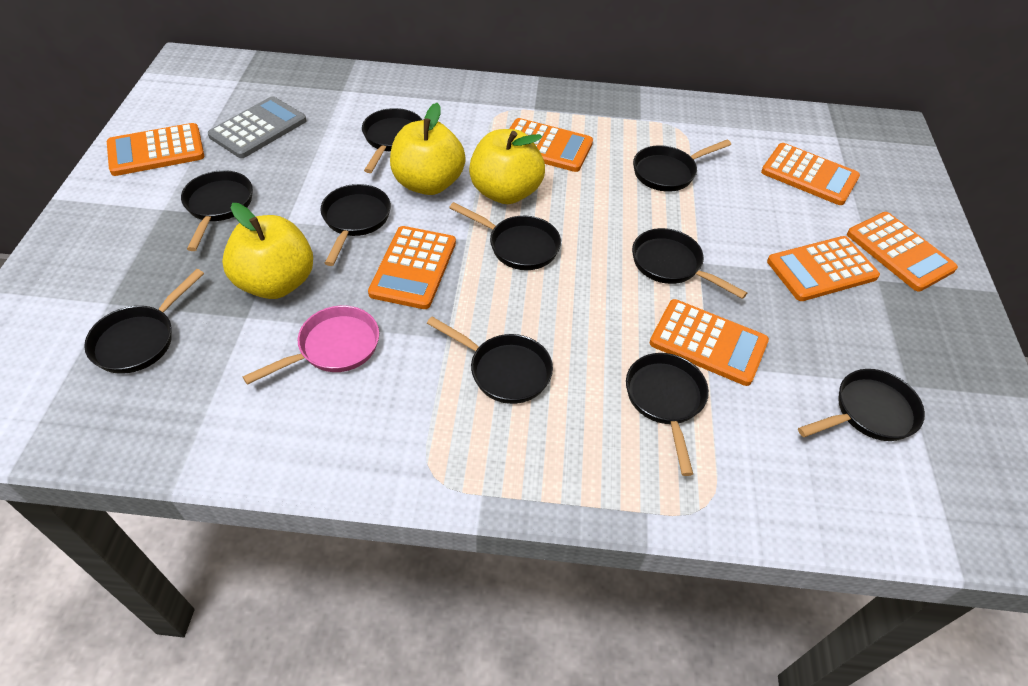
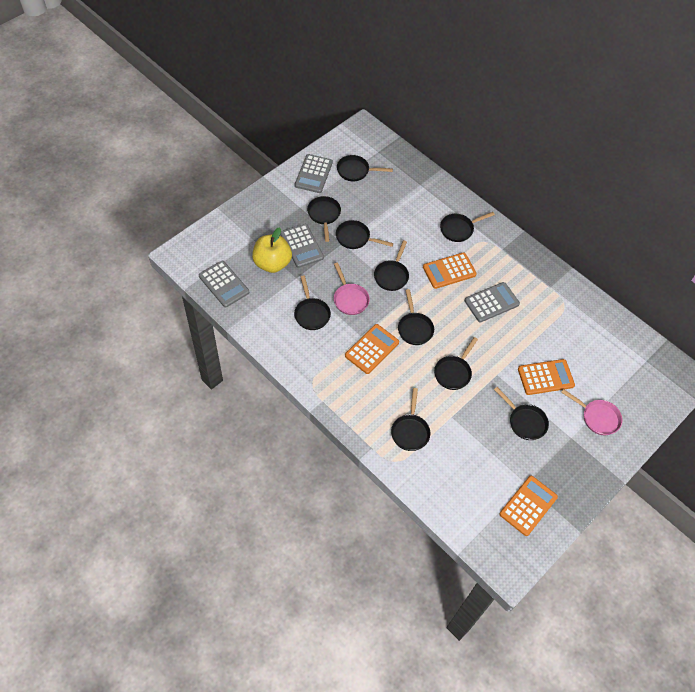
grey calculator: [208,96,307,158] = 1 -> [199,261,249,307] [280,224,324,268] [295,154,333,193] [465,282,520,322] = 4
orange calculator: [107,123,204,176] [368,226,456,309] [510,118,593,172] [650,299,769,386] [761,143,860,205] [767,236,880,301] [847,212,958,292] = 7 -> [345,324,399,374] [423,252,477,289] [499,476,558,536] [518,359,575,395] = 4
pink pan: [243,306,379,385] = 1 -> [334,263,370,315] [561,389,622,435] = 2
yellow apple: [222,203,313,299] [390,103,466,195] [469,129,545,204] = 3 -> [252,227,292,273] = 1

